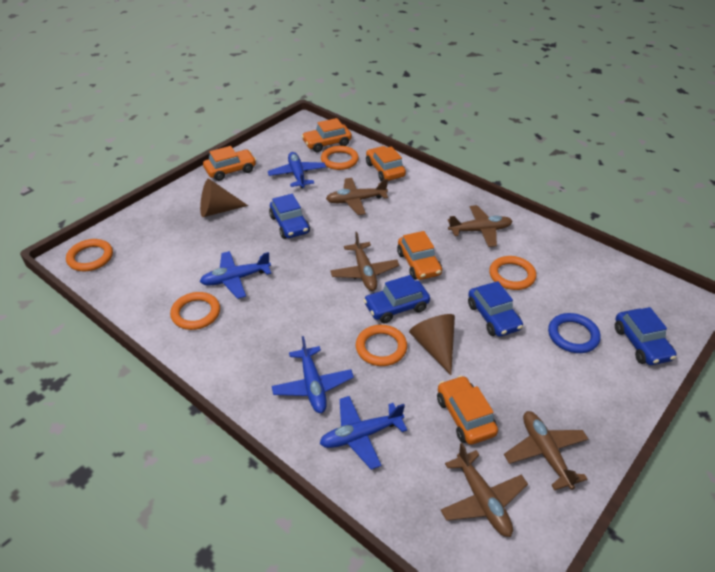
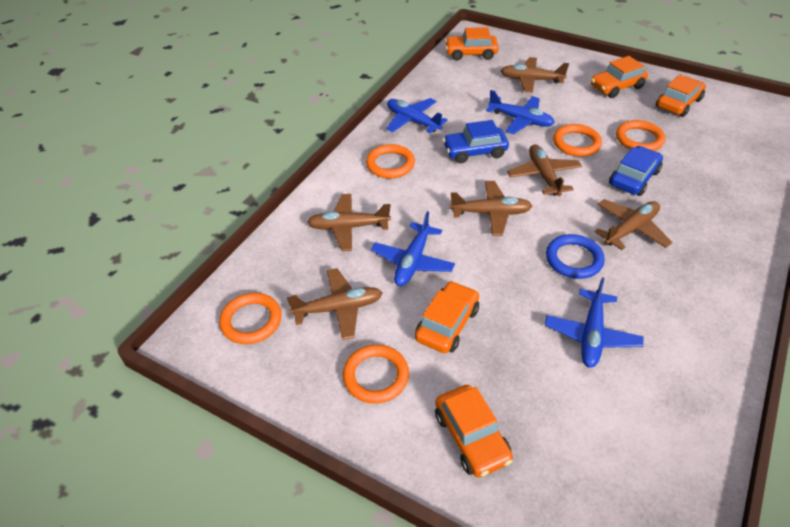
blue car: [269,194,310,239] [364,275,430,323] [468,281,523,337] [615,307,677,365] = 4 -> [443,120,509,163] [609,146,663,196] = 2
brown cone: [200,178,248,217] [409,314,455,375] = 2 -> none = 0
brown plane: [326,178,388,215] [330,232,399,291] [441,443,528,537] [448,205,513,247] [504,411,588,490] = 5 -> [287,268,382,340] [307,194,391,251] [450,181,532,236] [500,57,569,92] [507,145,582,196] [594,199,672,250] = 6

